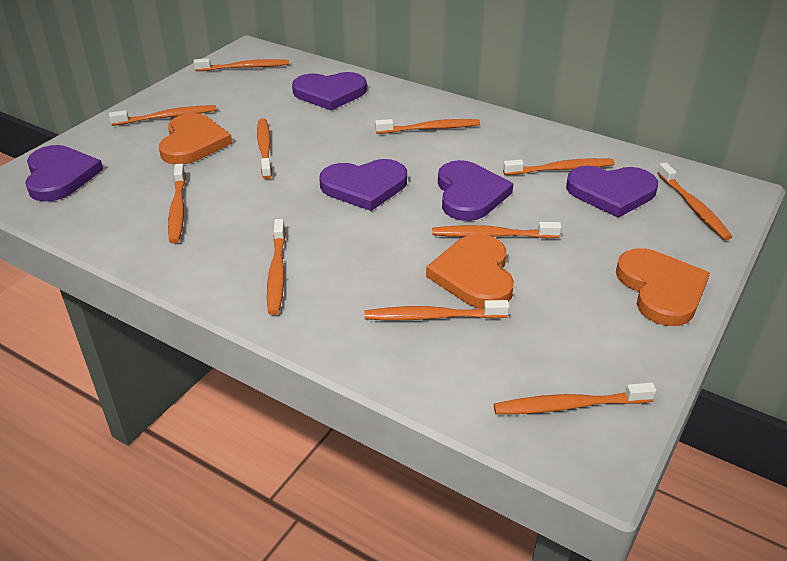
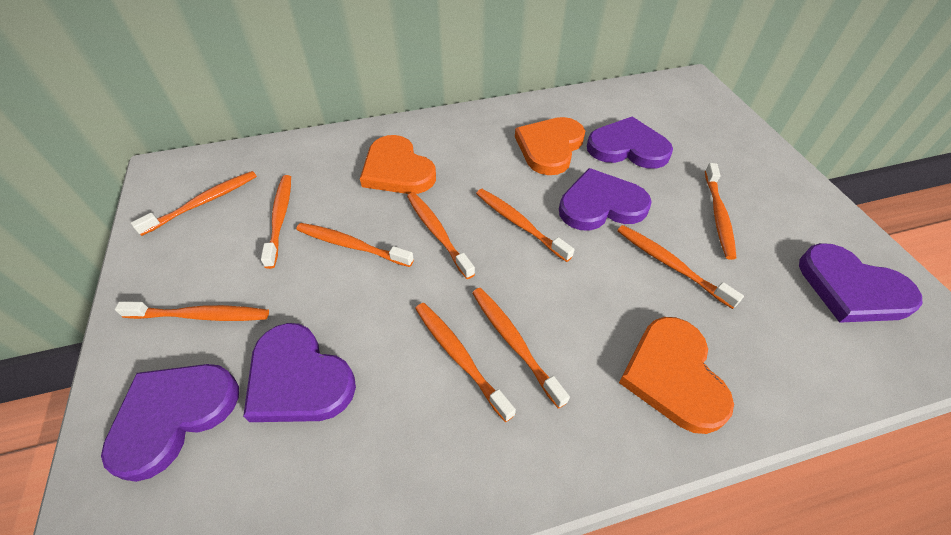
orange toothbrush: [109,105,217,126] [168,164,186,244] [194,58,289,71] [257,118,272,179] [267,219,286,315] [364,300,509,320] [375,119,480,134] [432,222,561,238] [494,382,657,414] [503,158,615,175] [657,163,732,240] = 11 -> [115,301,269,321] [131,171,257,236] [261,175,291,269] [296,223,414,267] [407,192,475,279] [415,303,516,422] [472,288,570,409] [476,189,574,262] [617,225,744,309] [705,163,736,260] = 10

